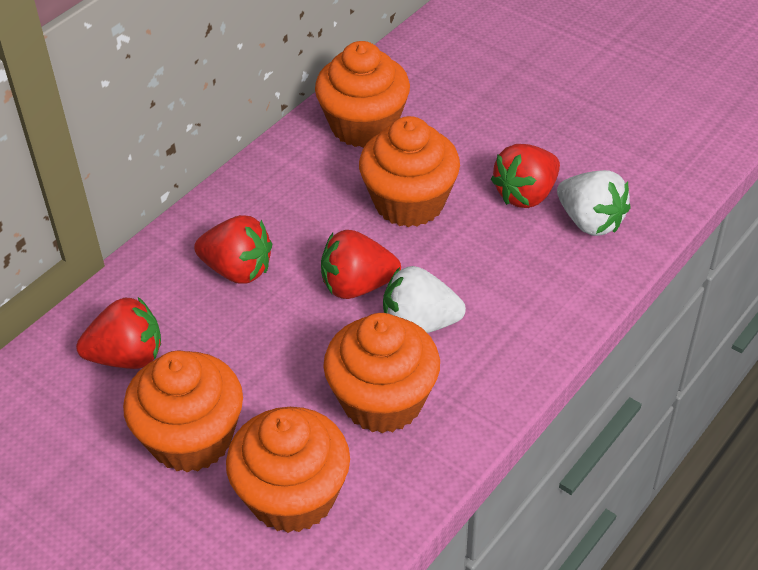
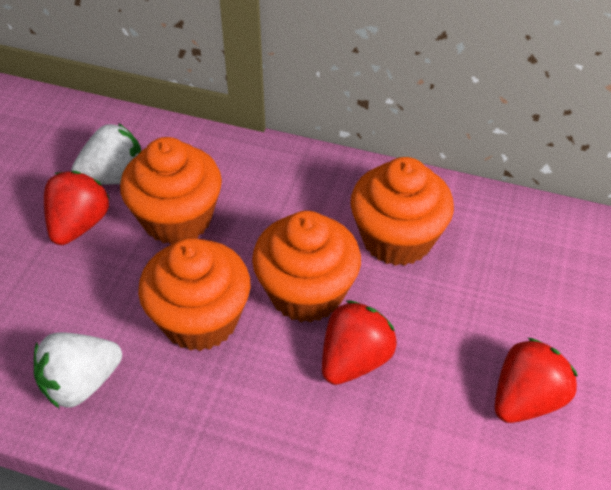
orange cupcake: [123,351,243,473] [226,407,350,533] [315,41,410,148] [323,313,440,433] [359,116,460,227] = 5 -> [120,137,222,244] [138,238,251,351] [252,211,361,323] [350,157,454,266] = 4
red strawberry: [76,297,161,369] [194,215,272,284] [321,230,401,299] [491,144,560,208] = 4 -> [44,171,110,245] [322,300,397,385] [495,337,578,423] = 3

